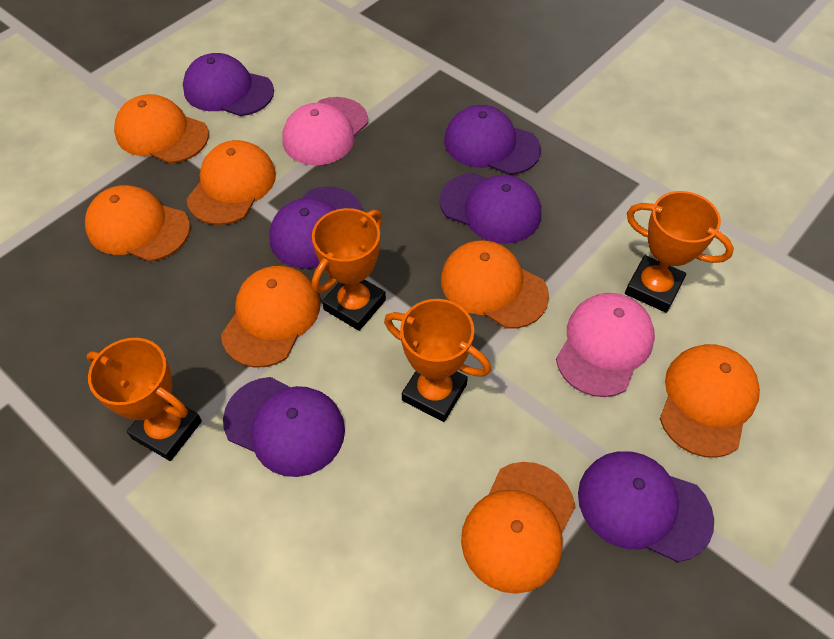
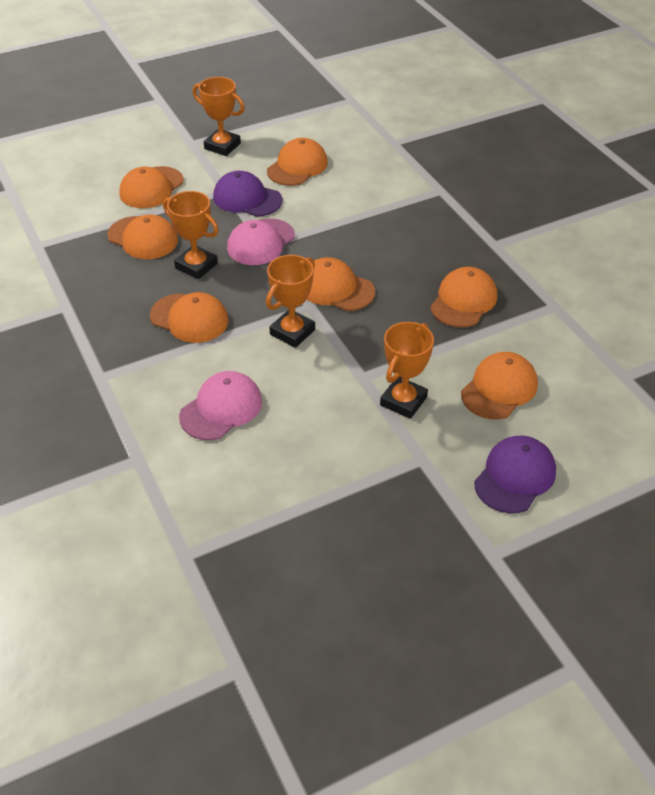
purple cap: [183,53,274,116] [223,377,345,477] [269,186,362,269] [440,173,541,244] [444,105,541,175] [578,451,714,562] = 6 -> [213,171,282,217] [474,436,556,514] = 2

